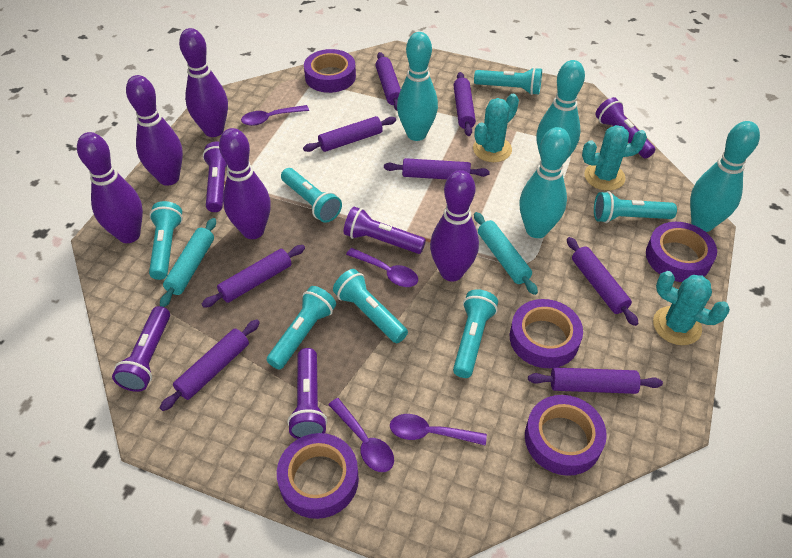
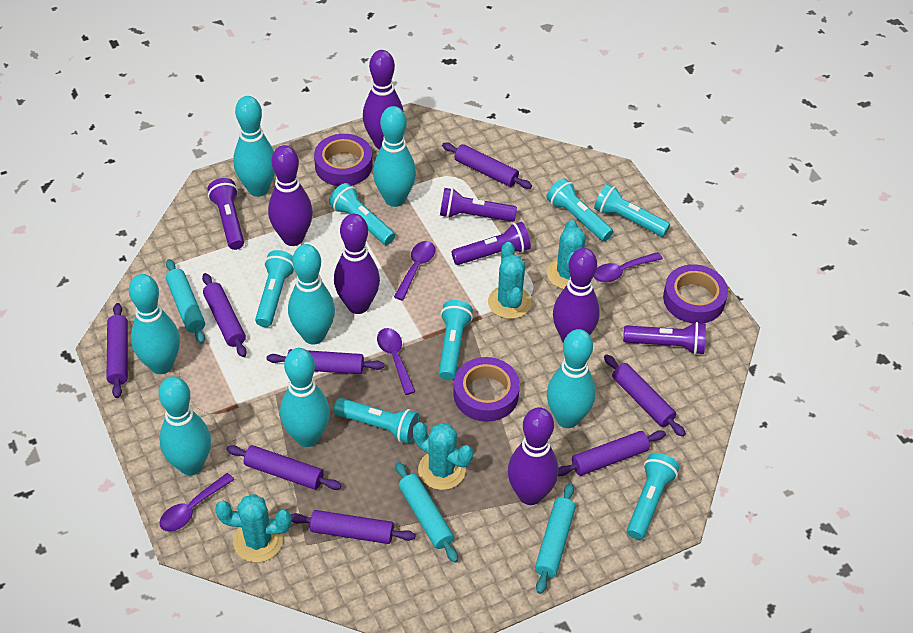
purple flashlight: [112,306,170,392] [203,142,227,212] [287,348,327,439] [344,207,426,254] [596,97,655,159] = 5 -> [207,178,244,250] [440,188,517,222] [451,222,531,265] [623,322,706,355] = 4
purple tape: [277,433,359,519] [304,49,356,93] [510,299,583,368] [525,395,607,476] [646,222,717,282] = 5 -> [314,134,373,186] [453,357,520,422] [663,264,728,324] = 3
turquoise bowling pin: [397,32,438,141] [519,127,571,238] [536,60,585,164] [690,121,760,232] = 4 -> [129,274,180,374] [158,376,211,476] [233,96,275,197] [280,348,330,447] [288,244,335,344] [373,106,416,207] [547,329,596,428] = 7
turquoise cactus: [473,94,519,162] [582,125,647,191] [653,271,730,345] = 3 -> [215,494,291,562] [413,422,473,490] [488,242,531,319] [547,220,586,289] = 4
turquoise rolling pin: [160,218,216,307] [474,212,538,295] = 2 -> [166,259,205,344] [395,462,458,563] [535,483,576,594] = 3

